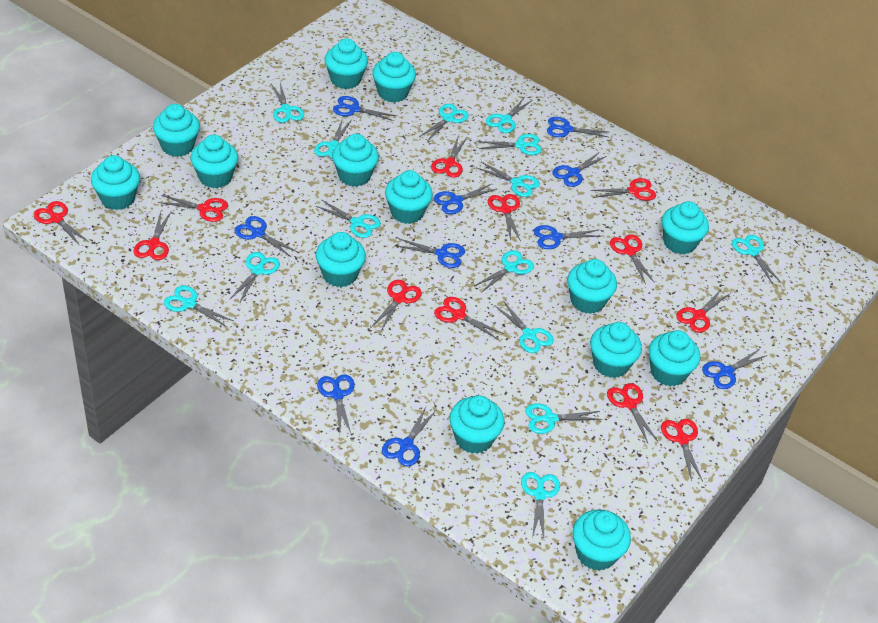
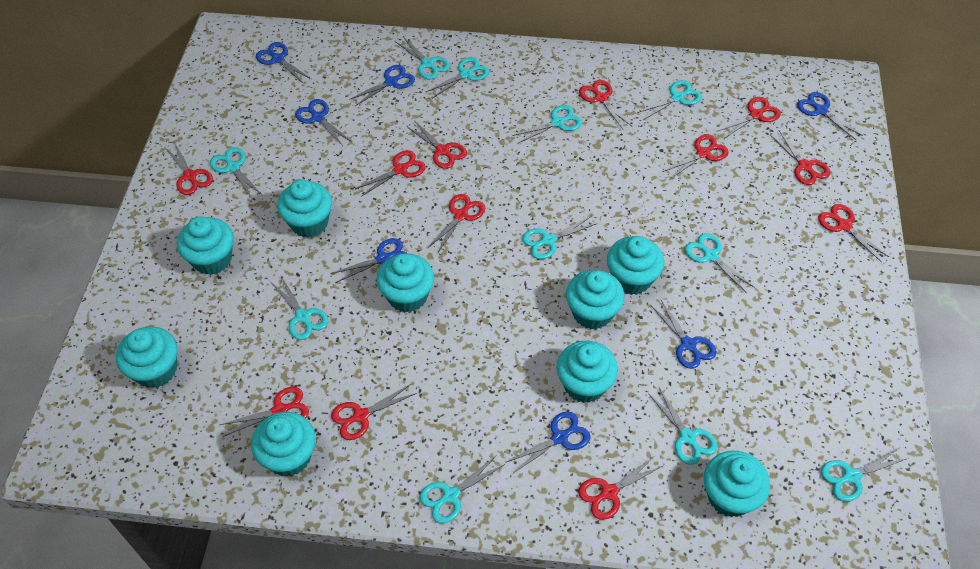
blue scissors: [235,216,298,257] [317,374,355,435] [333,96,397,121] [382,407,436,466] [397,238,465,268] [434,184,497,214] [534,225,602,249] [547,117,608,137] [552,152,607,187] [702,349,767,389] = 10 -> [256,42,311,83] [295,99,352,146] [331,238,408,283] [349,65,415,106] [507,411,591,473] [651,300,716,369] [797,92,863,140] = 7
turquoise cupcake: [91,155,140,210] [153,104,200,157] [191,135,238,188] [316,232,366,287] [325,39,368,89] [332,134,379,187] [372,52,416,102] [385,170,433,224] [449,395,505,454] [567,259,617,314] [572,510,631,571] [590,322,642,378] [648,330,700,386] [662,201,709,254] = 14 -> [116,327,177,388] [177,216,234,275] [251,412,316,477] [277,179,332,238] [376,253,434,312] [556,341,618,403] [566,270,624,329] [607,236,664,295] [704,451,770,517] = 9
turquoise scissors: [164,285,233,327] [229,252,280,304] [271,83,304,123] [314,118,352,159] [316,200,381,238] [421,104,469,140] [474,250,534,293] [476,162,540,197] [478,134,542,155] [486,97,532,133] [495,301,554,353] [521,472,560,538] [525,403,603,434] [732,235,781,283] = 14 -> [210,147,263,199] [270,276,328,340] [396,37,450,80] [419,455,505,524] [426,57,489,99] [513,105,582,143] [522,216,598,259] [637,80,702,120] [648,388,718,465] [685,233,755,292] [821,448,908,502] = 11

